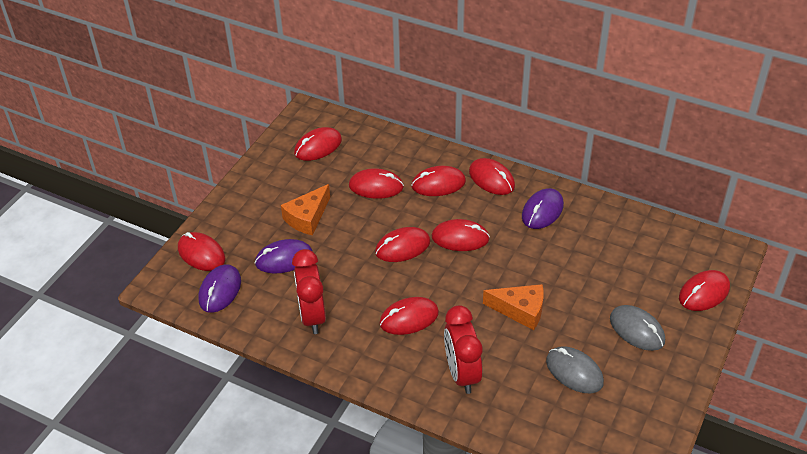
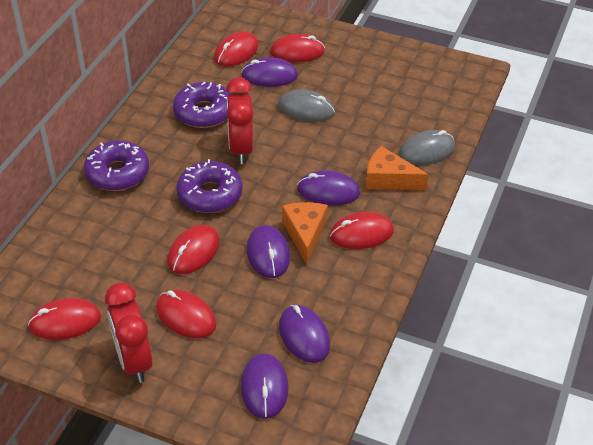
purple donut: none = 0 -> [84,140,149,191] [173,82,230,128] [176,159,243,213] = 3
purple mouse: [198,264,241,313] [255,239,312,273] [522,188,564,229] = 3 -> [241,57,298,87] [241,353,289,419] [247,225,290,278] [279,305,330,363] [297,170,360,205] = 5
red mouse: [178,232,225,271] [294,127,342,161] [349,168,404,199] [375,227,430,262] [379,297,439,335] [411,166,466,196] [431,219,490,251] [469,158,515,195] [679,270,730,311] = 9 -> [28,298,101,340] [156,290,216,338] [167,225,220,274] [214,31,258,67] [270,34,325,62] [330,212,394,249] = 6

